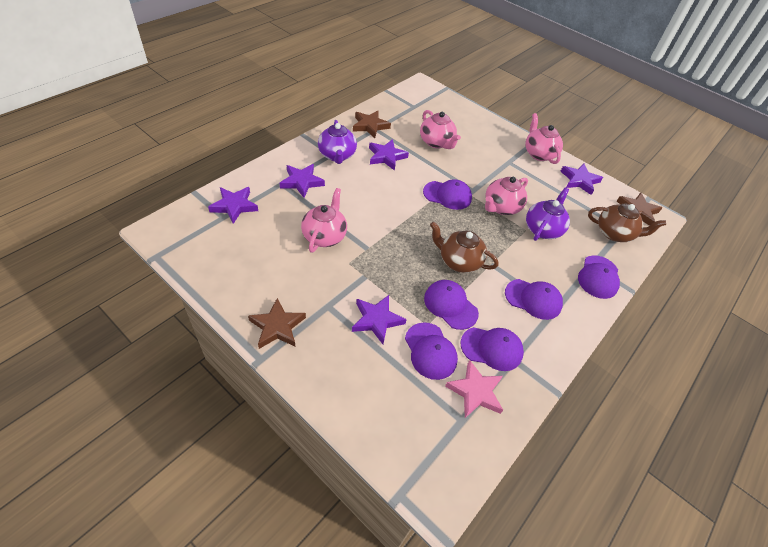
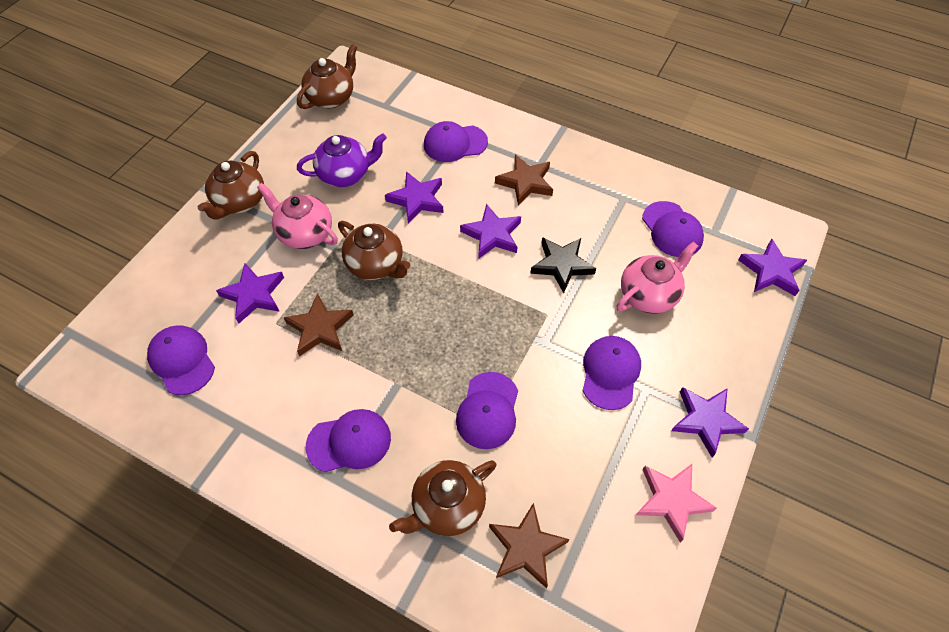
black star: none = 0 -> [530,237,596,293] = 1
brown teapot: [430,222,498,273] [588,204,666,242] = 2 -> [198,151,264,220] [297,44,357,109] [338,221,411,280] [389,460,497,536] = 4
pink teapot: [301,188,347,253] [420,110,461,149] [485,177,528,215] [525,113,563,164] = 4 -> [257,183,338,249] [617,242,698,314] = 2
purple teapot: [318,120,357,164] [526,187,570,241] = 2 -> [297,133,387,187] = 1

